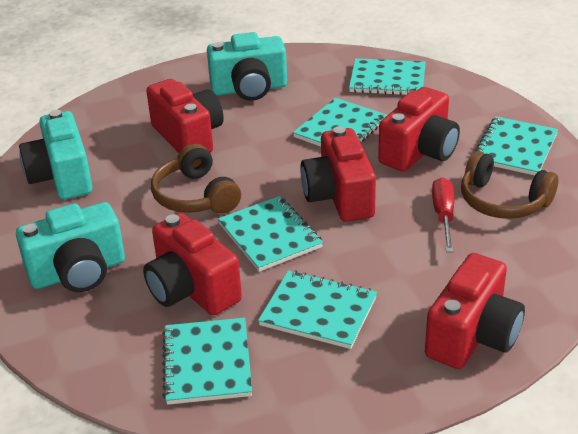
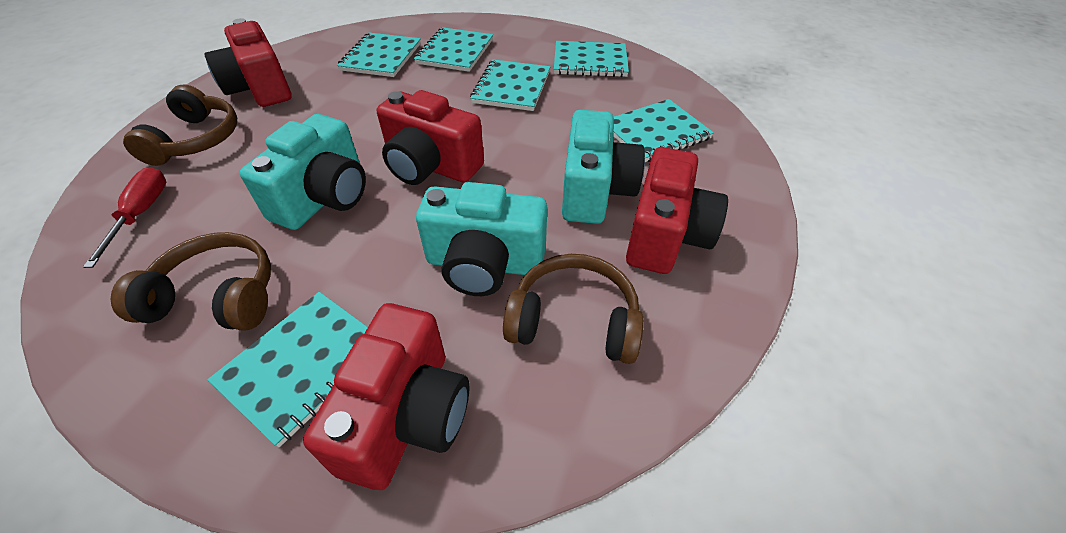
brown headphones: [151,143,241,214] [461,151,558,219] = 2 -> [111,232,271,331] [123,84,237,166] [503,254,644,364] = 3
red camera: [143,213,242,315] [146,79,224,153] [300,126,376,222] [378,87,460,172] [425,253,525,369] = 5 -> [204,18,292,107] [303,303,469,490] [377,90,484,185] [626,147,728,274] = 4

